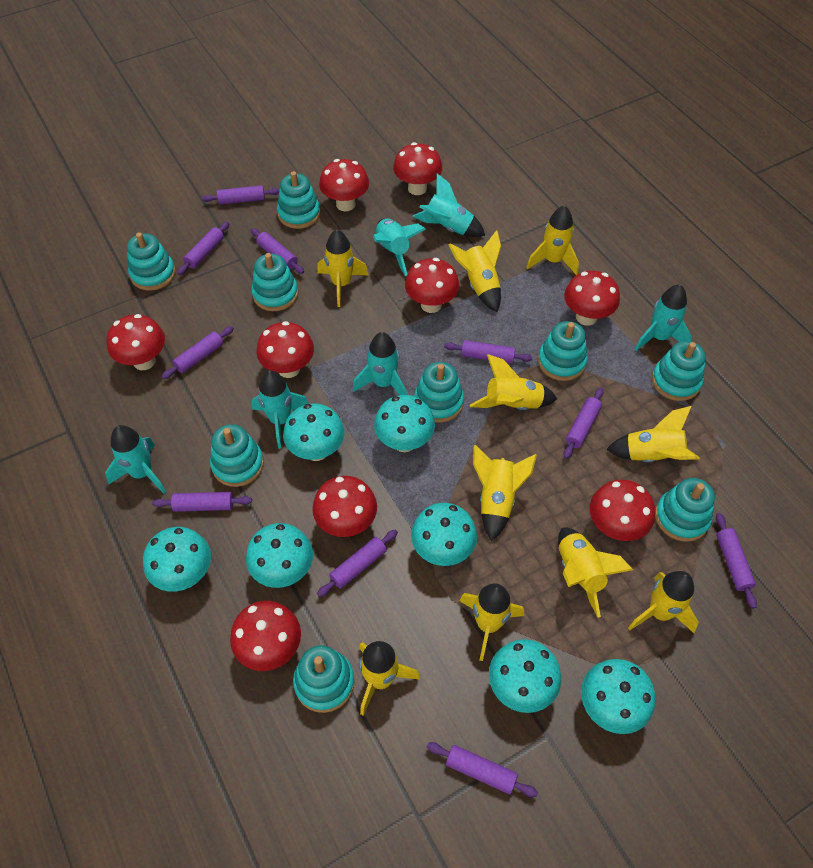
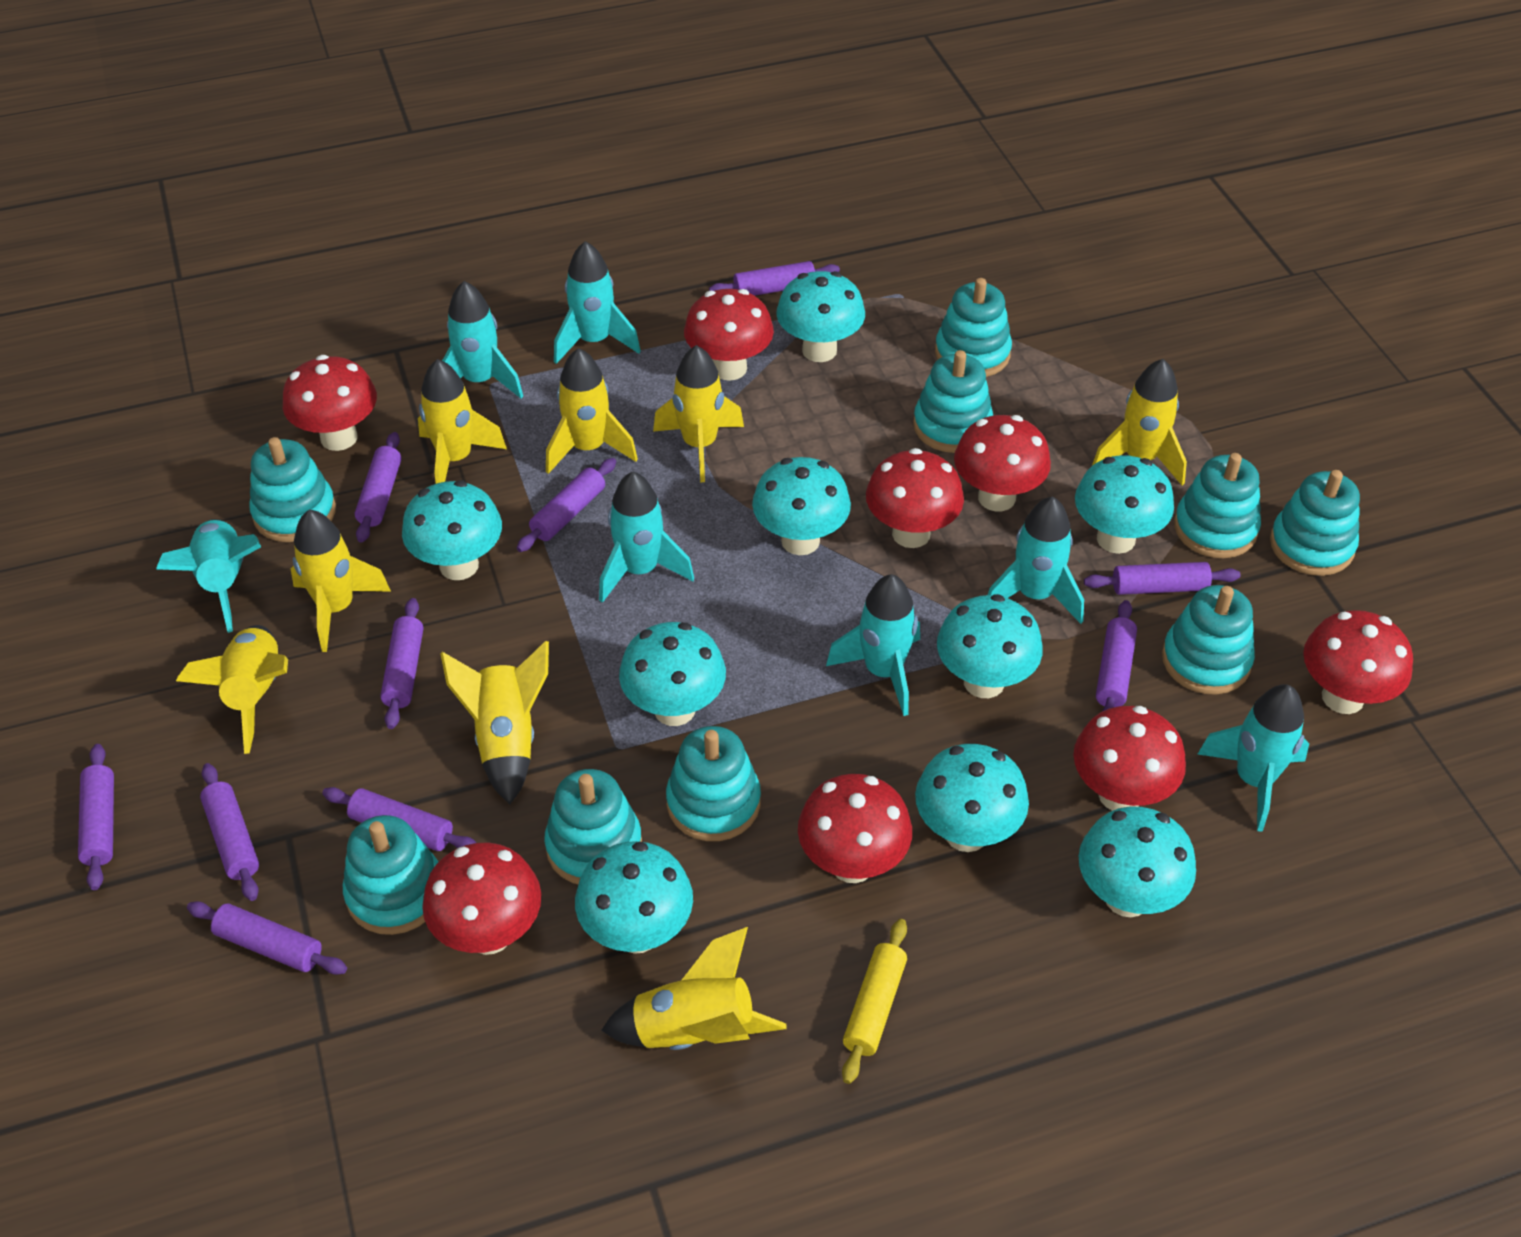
red mushroom: [106,314,165,370] [230,601,301,671] [257,321,314,378] [312,476,377,537] [319,159,369,211] [393,142,442,195] [405,258,459,313] [564,271,620,326] [590,479,655,541] = 9 -> [283,355,377,451] [422,843,541,955] [684,289,774,381] [798,774,912,883] [866,448,964,548] [954,415,1051,512] [1073,706,1186,811] [1303,610,1413,714] = 8
turquoise mushroom: [143,527,211,592] [246,523,313,588] [283,403,344,461] [374,395,435,452] [411,503,477,566] [489,639,561,713] [581,659,655,734] = 7 -> [402,480,502,580] [575,841,693,954] [619,622,726,726] [752,457,851,555] [776,271,865,362] [915,744,1029,852] [937,594,1043,698] [1075,455,1174,554] [1079,806,1196,917] = 9
turquoise rocket: [105,425,166,493] [251,370,308,449] [353,332,407,395] [373,219,426,276] [413,174,485,237] [635,284,692,351] = 6 -> [156,519,261,633] [442,281,523,398] [554,241,641,364] [599,471,694,603] [826,574,920,716] [988,496,1084,624] [1198,684,1309,832] = 7
yellow rocket: [317,229,369,307] [359,641,420,716] [449,230,501,312] [459,583,524,661] [470,354,557,410] [473,445,537,541] [526,205,579,275] [558,528,633,618] [606,406,700,462] [628,571,699,633] = 10 -> [176,625,288,754] [291,510,391,652] [418,359,507,484] [440,641,549,804] [546,348,638,474] [601,927,786,1050] [653,345,744,482] [1092,359,1187,485] = 8
yellow rolling pin: none = 0 -> [842,919,907,1084] = 1

